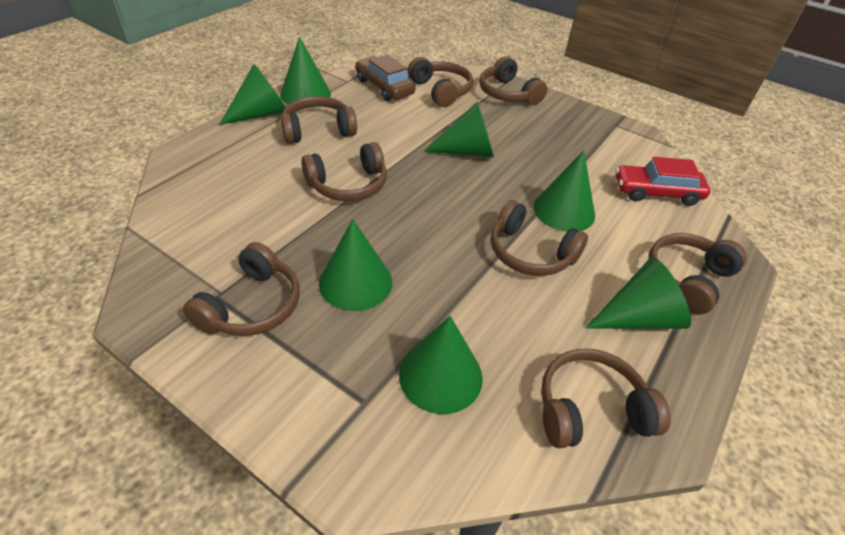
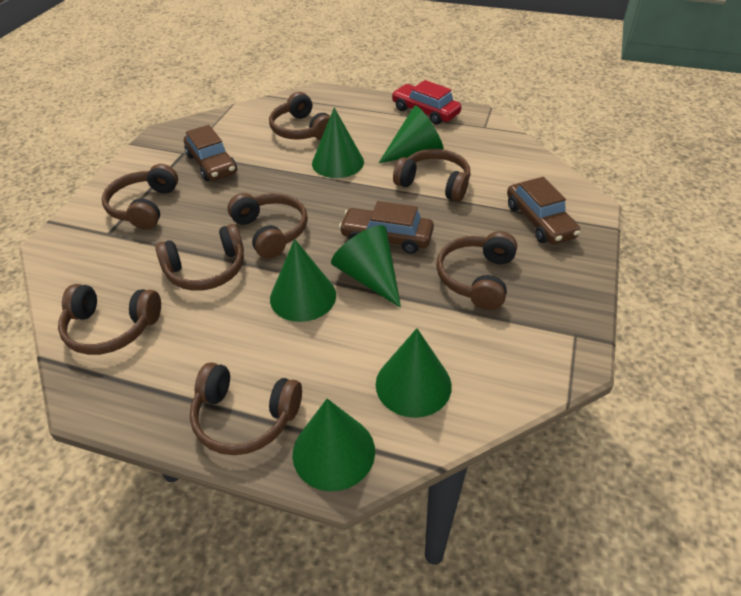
brown car: [355,55,415,101] = 1 -> [184,125,237,181] [339,201,434,254] [507,177,580,244] = 3
green cone: [220,64,285,125] [280,37,331,104] [319,219,392,311] [399,316,483,414] [424,102,494,157] [533,151,595,232] [585,257,691,329] = 7 -> [270,239,336,322] [292,399,375,491] [312,108,364,178] [331,225,401,308] [376,328,452,418] [379,105,444,163] = 6

